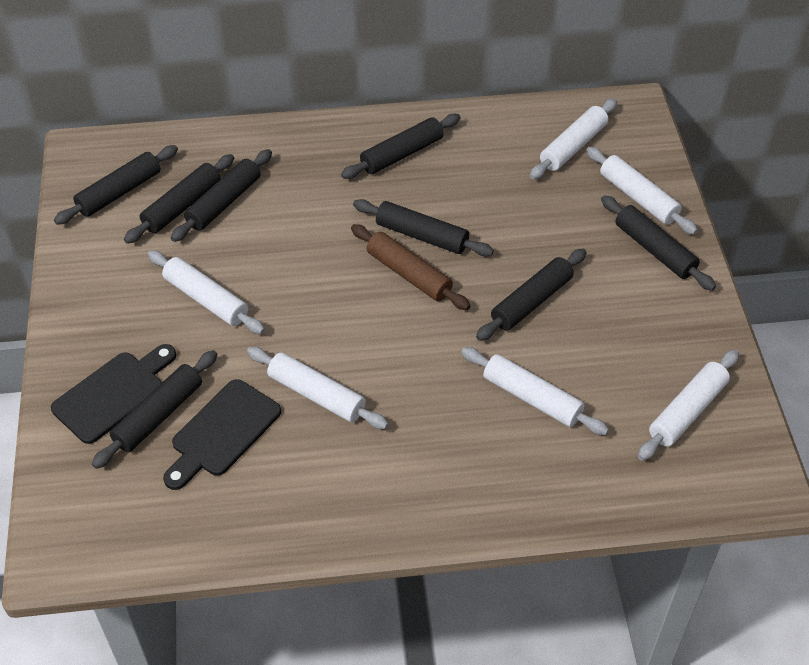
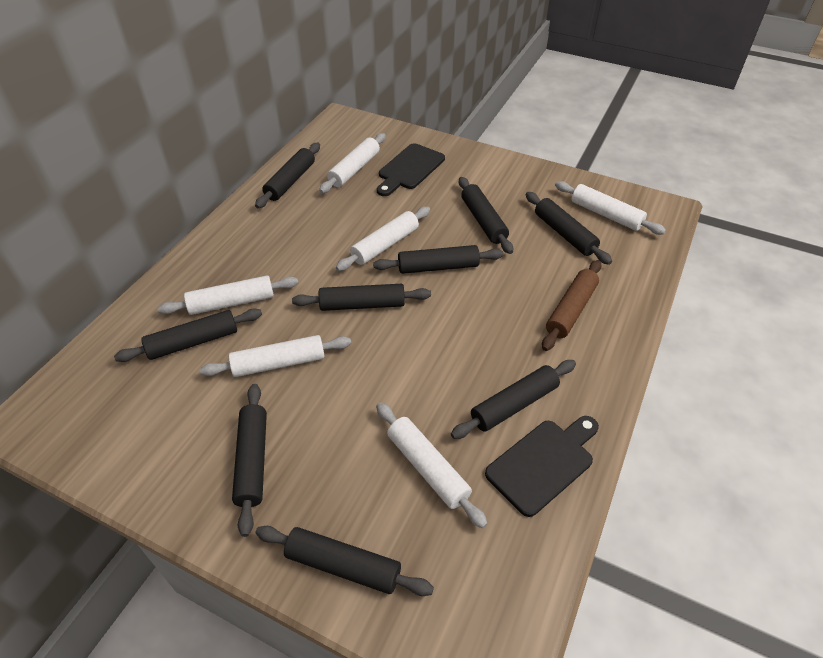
black rolling pin: [54,145,178,225] [92,350,217,469] [124,154,234,244] [171,149,272,242] [341,114,461,179] [353,199,494,256] [476,249,587,341] [601,195,716,291] = 8 -> [114,309,262,362] [232,384,267,537] [255,143,320,208] [255,526,434,596] [292,284,431,311] [373,245,503,274] [451,360,576,439] [459,177,513,254] [526,192,612,265] = 9

